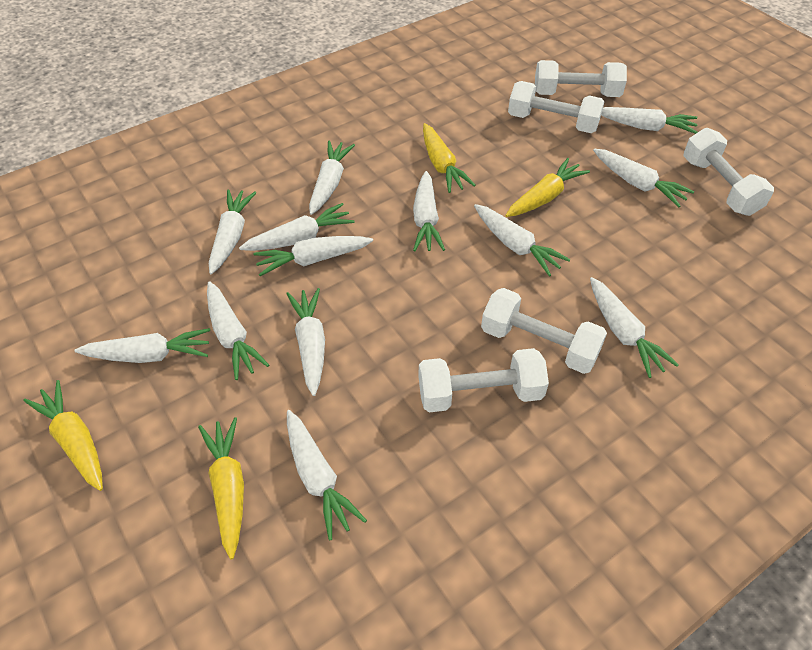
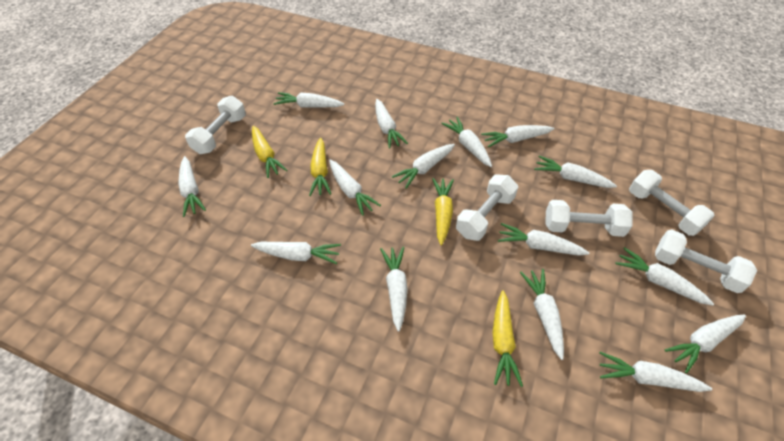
white carrot: [75,328,210,363] [207,281,269,380] [209,190,256,274] [239,203,354,251] [254,236,373,276] [286,288,325,396] [287,410,367,540] [309,141,355,215] [413,171,445,251] [474,204,570,277] [590,277,679,378] [593,149,694,207] [601,107,698,134] = 13 -> [179,156,206,217] [251,242,341,264] [274,92,344,107] [329,160,381,216] [375,99,408,148] [380,247,408,332] [392,144,455,189] [441,117,492,167] [481,125,554,148] [498,223,589,256] [520,269,564,360] [534,156,617,188] [599,352,712,392] [615,247,714,306] [664,315,746,373] = 15

